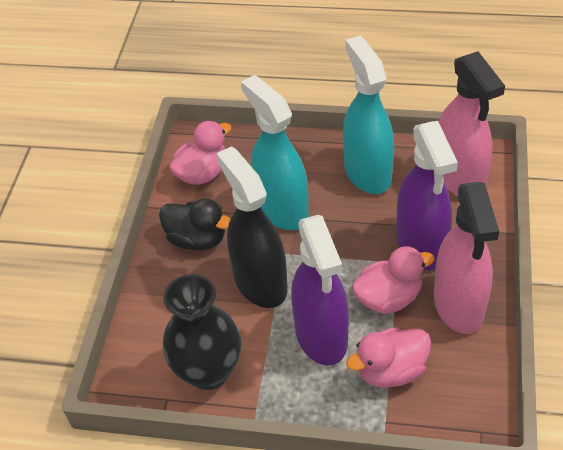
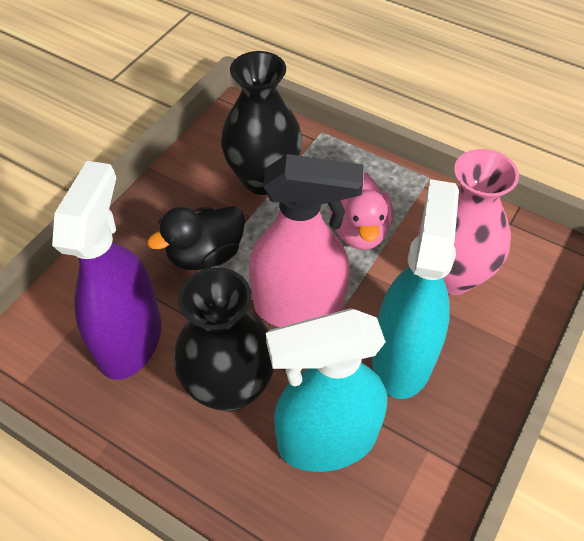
black spray bottle: [216,146,288,308] = 1 -> none = 0
black vase: [163,274,241,390] = 1 -> [174,267,274,412] [221,51,302,195] = 2
pink duck: [169,121,231,185] [346,327,431,388] [352,246,435,314] = 3 -> [330,172,393,250] = 1
pink spray bottle: [434,182,499,334] [438,51,505,196] = 2 -> [249,154,363,327] = 1
pink vase: none = 0 -> [418,149,519,295] = 1
purple spray bottle: [291,215,349,366] [396,121,458,270] = 2 -> [52,161,161,380] = 1

